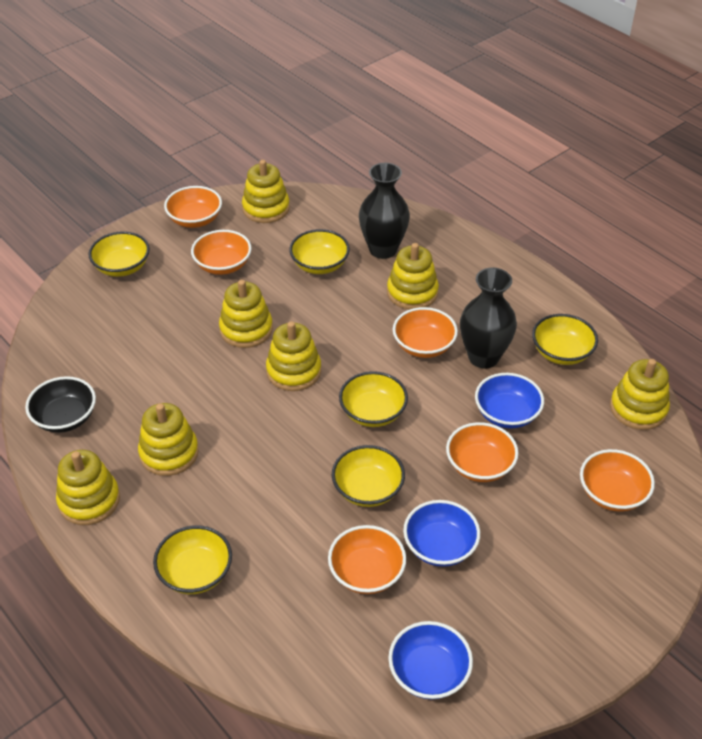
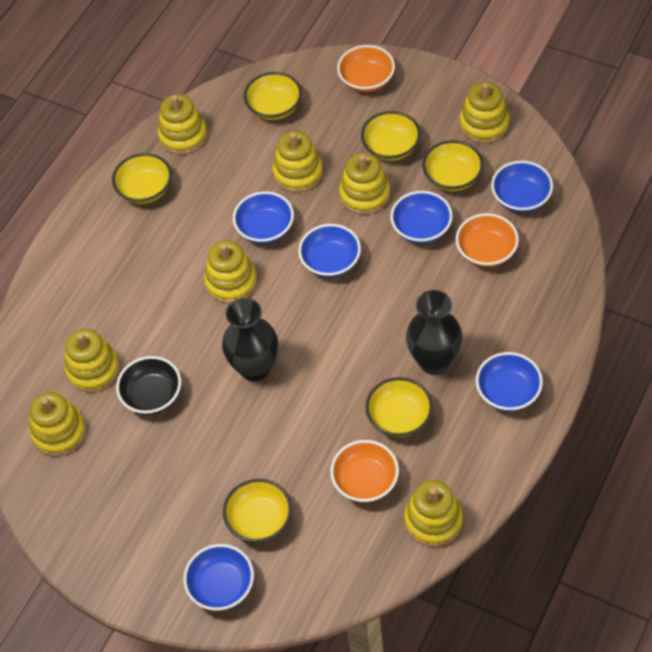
blue bowl: [388,621,473,699] [403,500,480,567] [475,373,544,429] = 3 -> [183,544,254,611] [233,191,294,244] [298,224,361,277] [390,191,453,244] [476,352,543,411] [491,161,553,213] = 6
orange bowl: [164,186,222,228] [191,230,251,275] [328,525,406,594] [393,307,458,358] [446,422,519,482] [580,449,655,512] = 6 -> [330,440,399,502] [337,45,395,92] [456,213,519,267] = 3
yellow stacking toy: [56,450,120,525] [138,403,199,476] [219,280,273,348] [242,160,290,223] [266,321,321,391] [387,243,439,310] [610,359,670,430] = 7 -> [30,392,86,456] [64,329,120,392] [158,94,207,155] [204,241,257,303] [273,131,323,192] [339,153,390,215] [404,480,463,547] [460,82,509,143] = 8

